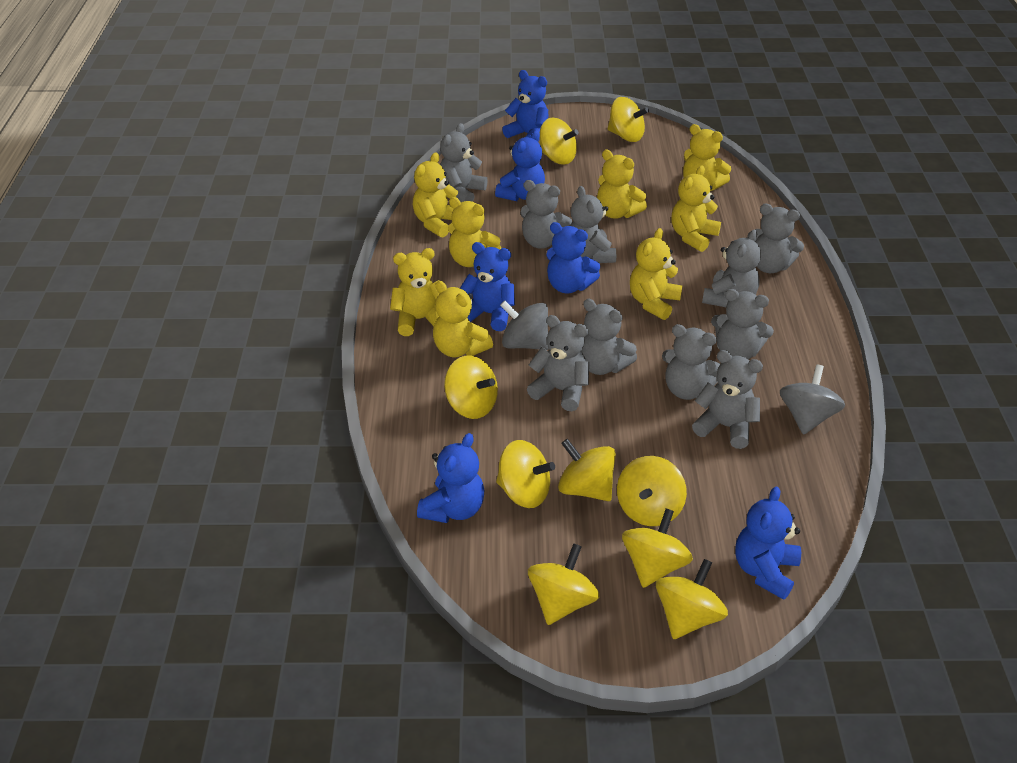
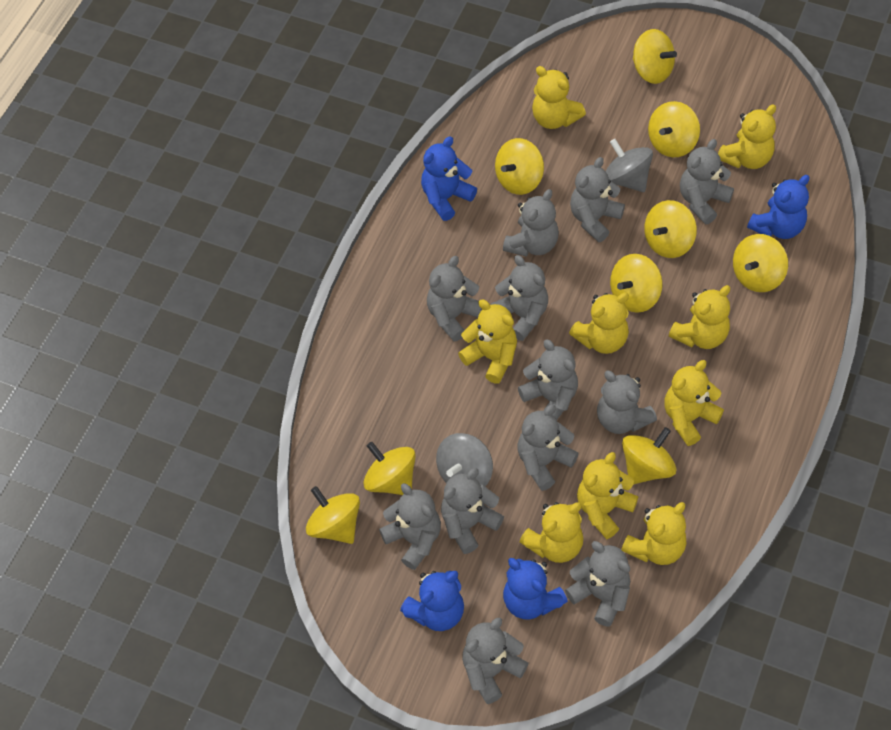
blue teddy bear: [417,433,484,523] [460,242,515,331] [495,130,545,201] [502,70,549,141] [546,222,600,294] [735,486,801,600] = 6 -> [400,571,464,631] [421,136,477,221] [503,558,568,620] [747,175,809,239] = 4
grey teddy bear: [440,123,488,202] [520,180,572,249] [527,315,589,411] [570,186,616,263] [581,299,637,375] [662,324,720,400] [692,350,763,449] [702,230,761,307] [711,289,774,359] [747,204,804,273] = 10 -> [379,483,441,570] [427,256,482,342] [441,468,504,554] [462,618,528,704] [490,255,548,341] [503,189,559,257] [517,405,579,491] [518,340,578,419] [565,541,630,627] [570,157,625,242] [597,371,657,434] [680,139,734,224] = 12
yellow teddy bear: [390,248,440,336] [413,152,458,238] [433,281,493,357] [448,197,501,267] [597,150,647,219] [630,228,682,320] [671,165,721,252] [683,124,731,191] = 8 -> [458,299,517,384] [520,502,584,563] [532,66,586,129] [569,293,629,354] [577,452,638,539] [621,502,687,565] [664,360,724,446] [669,285,730,349] [718,104,776,169] = 9

